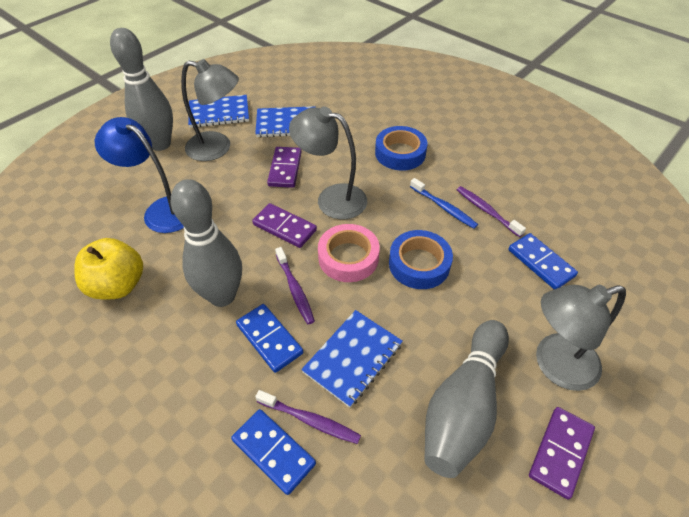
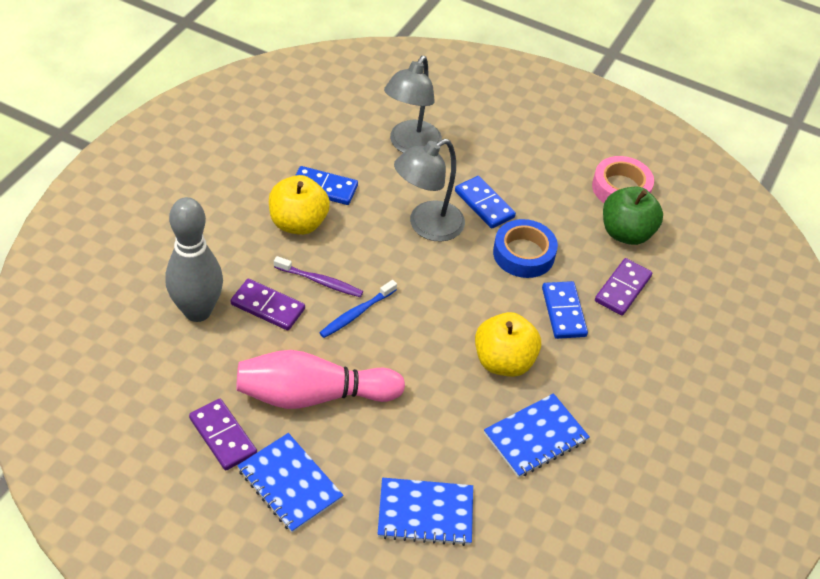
blue lamp: [95,117,184,233] = 1 -> none = 0
blue tape: [375,126,427,171] [389,230,453,289] = 2 -> [493,219,558,278] = 1
green apple: none = 0 -> [603,187,663,245] = 1
grey bowling pin: [110,28,173,151] [171,179,242,307] [424,320,509,478] = 3 -> [165,197,223,322] = 1
grey lamp: [181,59,239,161] [289,107,367,219] [536,285,626,391] = 3 -> [384,56,442,153] [394,138,465,242] = 2
pink bowling pin: none = 0 -> [237,350,405,409] = 1
purple toothbrush: [255,390,361,444] [275,247,315,324] [457,186,526,237] = 3 -> [274,256,363,297] = 1
yellow apple: [74,238,143,300] = 1 -> [269,175,330,235] [475,312,541,377] = 2

